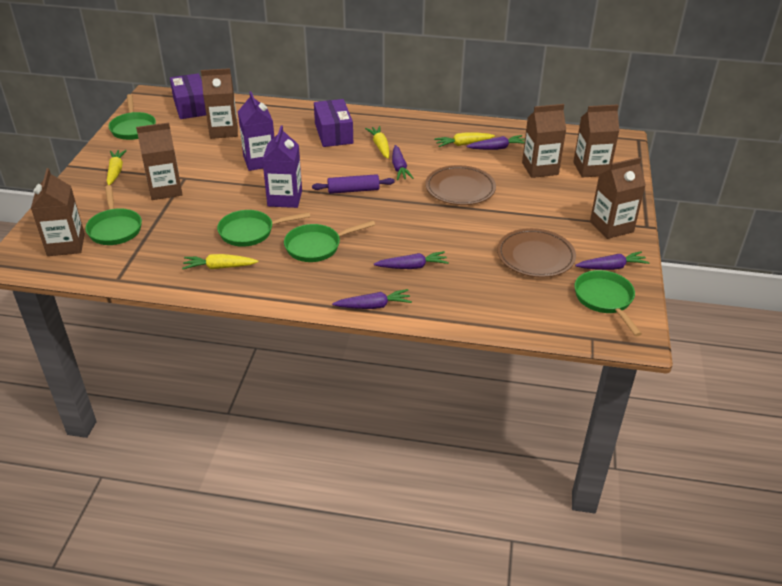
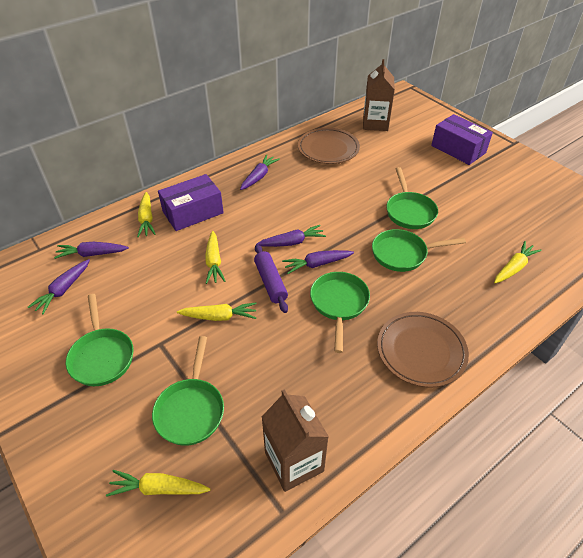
brown carton: [31,168,85,256] [136,122,183,200] [201,68,238,139] [522,104,566,178] [573,104,620,178] [590,157,646,239] = 6 -> [261,389,329,492] [363,59,395,131] = 2
purple carton: [238,91,274,171] [262,125,302,208] = 2 -> none = 0
yellow carrot: [107,150,127,185] [182,254,258,269] [365,126,389,159] [434,132,495,147] = 4 -> [106,470,210,497] [137,192,156,237] [177,302,257,321] [205,231,225,284] [494,241,542,283] = 5

